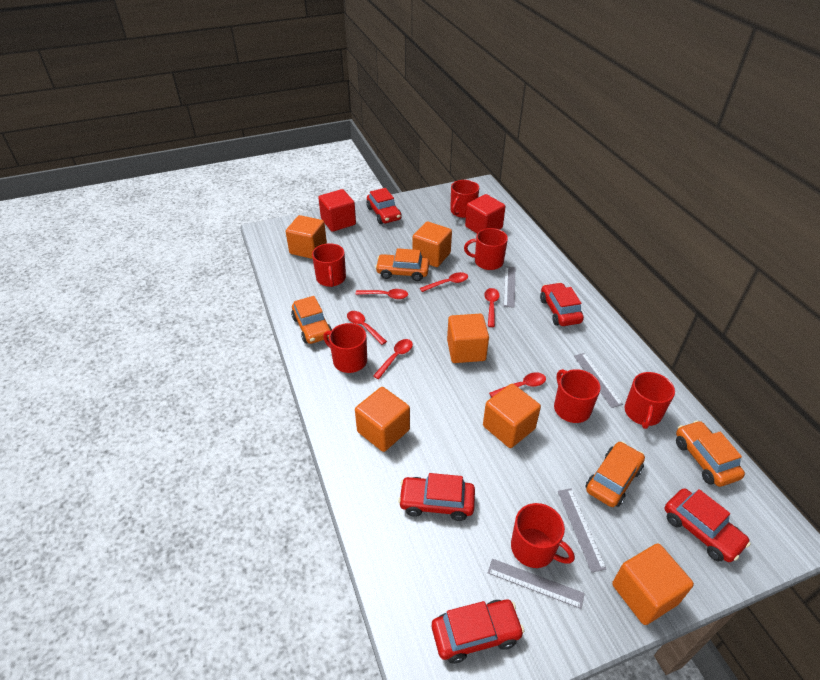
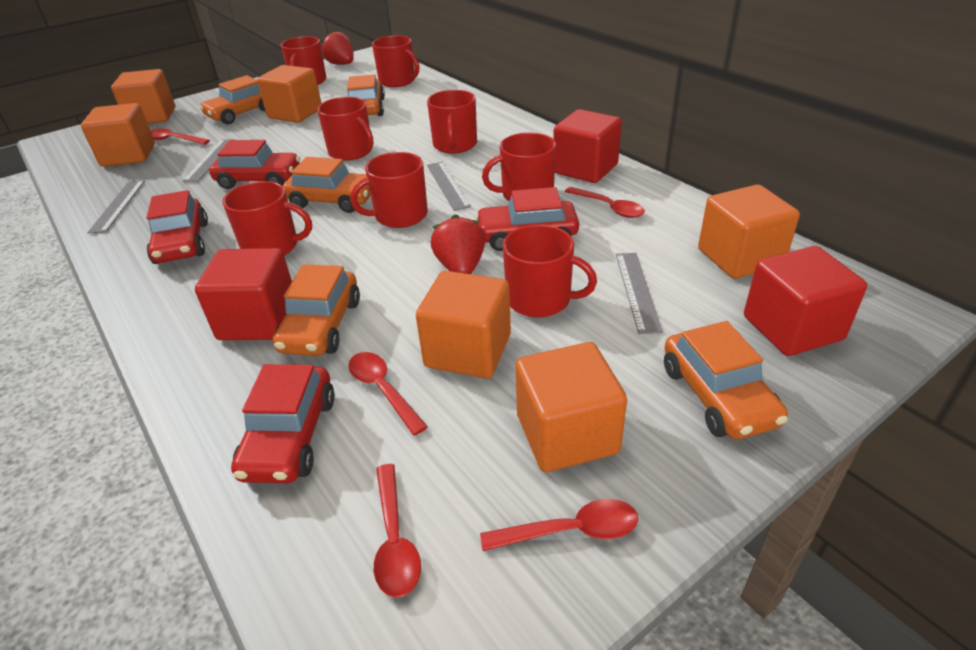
orange car: [291,296,332,344] [375,248,429,281] [586,441,645,507] [676,420,745,487] = 4 -> [199,75,265,124] [273,264,360,356] [283,157,371,213] [347,74,385,116] [664,321,788,439] = 5
red car: [367,188,402,224] [398,473,475,521] [432,599,524,664] [540,282,584,326] [665,489,751,562] = 5 -> [147,190,208,264] [209,140,300,189] [231,364,335,483] [475,187,579,251] = 4
red cube: [318,189,356,232] [465,194,506,233] = 2 -> [195,248,292,340] [553,109,622,183] [744,246,867,356] = 3
red mug: [312,243,346,287] [323,323,367,373] [450,180,479,218] [464,228,508,270] [511,503,575,568] [554,369,601,423] [625,372,675,429] = 7 -> [222,181,312,256] [281,36,326,85] [317,97,373,161] [350,152,428,228] [372,35,419,87] [427,90,477,154] [482,133,556,201] [503,225,597,317] = 8
red spoon: [347,311,387,345] [355,289,408,299] [373,339,413,379] [420,272,468,292] [484,288,500,327] [489,372,546,398] = 6 -> [150,129,210,145] [348,352,428,435] [374,464,421,597] [480,499,638,551] [565,187,645,218] = 5
red strawberry: none = 0 -> [321,31,354,65] [431,214,485,274] = 2

